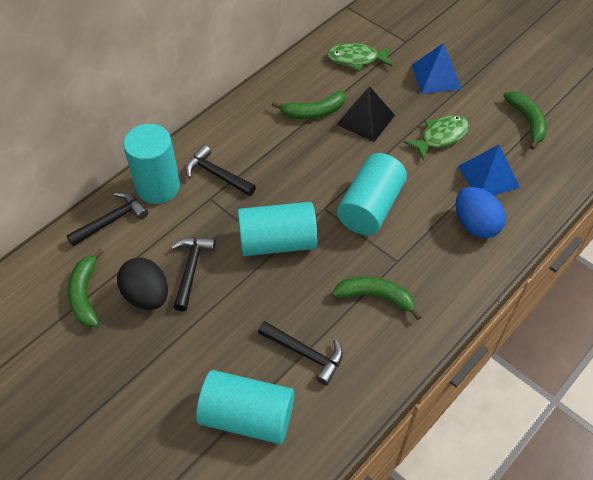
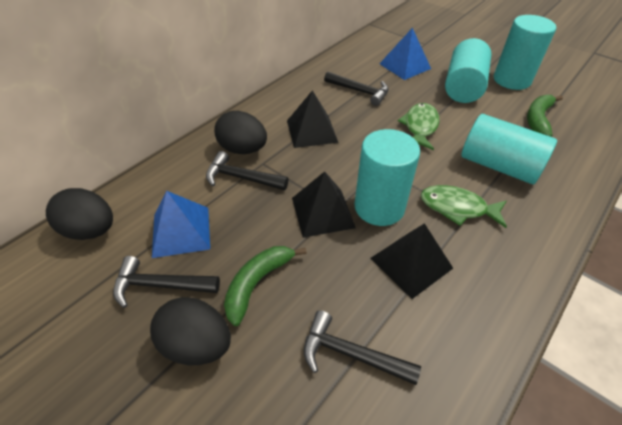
black egg: [117,257,168,310] = 1 -> [46,188,113,240] [150,297,231,365] [214,111,267,154] = 3
black pyramid: [337,86,395,142] = 1 -> [287,90,338,148] [292,172,356,238] [371,223,453,299] = 3
blue egg: [456,187,506,238] = 1 -> none = 0
green banana: [68,249,103,327] [272,91,346,119] [332,277,422,320] [504,91,547,150] = 4 -> [224,246,307,326] [527,95,563,137] = 2

